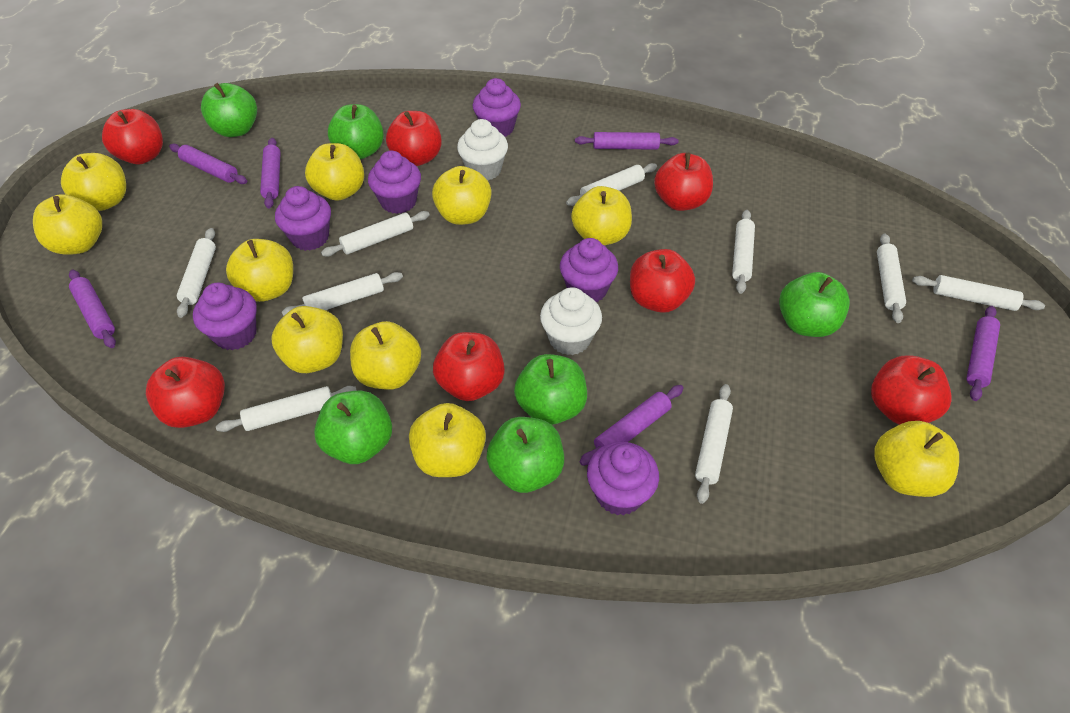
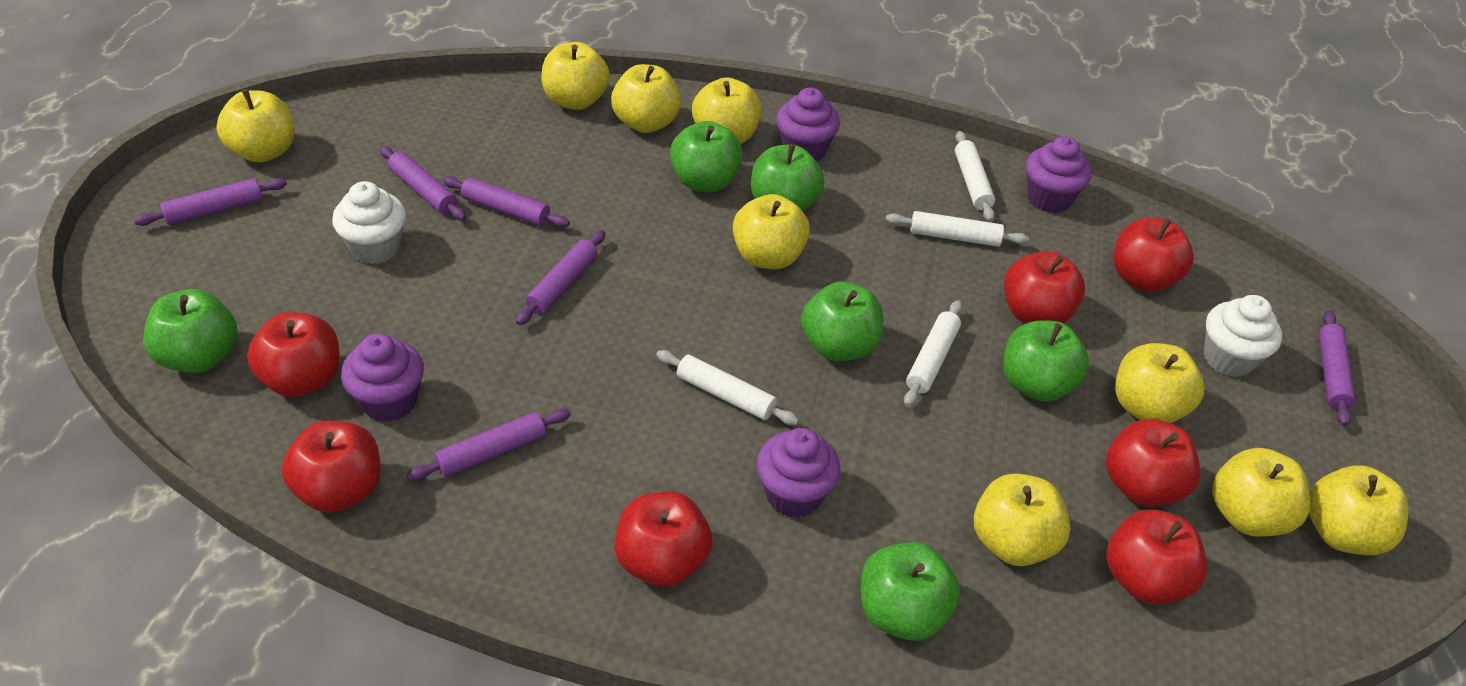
purple cupcake: [193,283,257,350] [275,186,331,251] [368,151,421,214] [473,78,521,137] [560,238,618,302] [587,442,659,516] = 6 -> [341,333,424,422] [757,428,841,518] [776,87,840,161] [1026,136,1092,213] = 4
white rolling pin: [177,228,216,318] [216,386,357,432] [282,272,403,316] [321,211,430,256] [566,163,657,206] [695,384,733,504] [732,210,755,294] [877,233,906,323] [912,275,1045,311] = 9 -> [656,350,799,425] [886,211,1029,247] [904,300,962,407] [955,131,995,222] = 4
yellow apple: [33,194,102,255] [61,153,126,211] [226,239,293,302] [271,306,343,373] [305,143,364,201] [350,321,421,390] [409,403,486,477] [432,166,491,225] [571,186,632,245] [874,421,959,497] = 10 -> [216,89,294,163] [541,42,610,110] [611,64,681,133] [692,77,761,144] [733,194,810,269] [974,473,1071,566] [1115,343,1204,423] [1212,448,1310,537] [1309,466,1408,555] = 9

